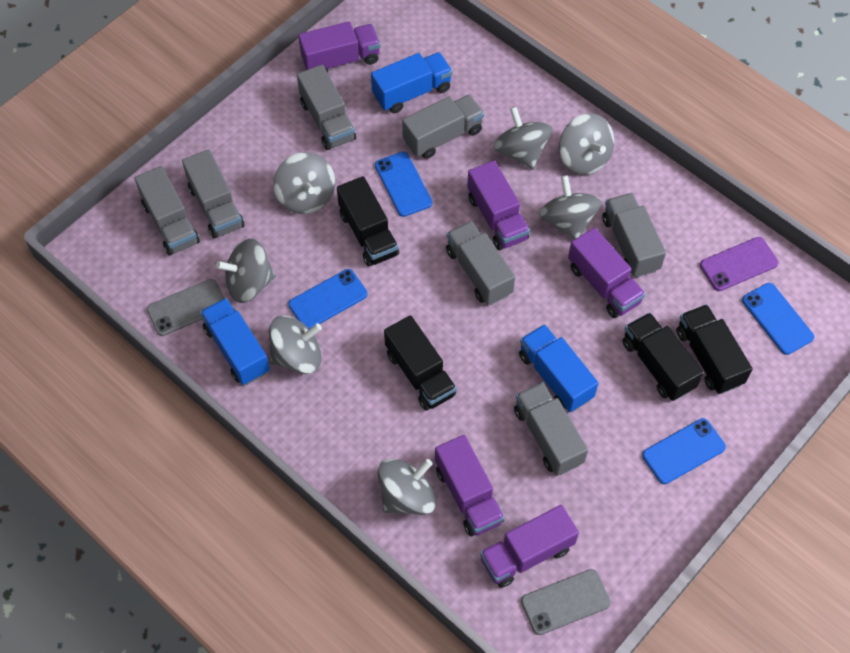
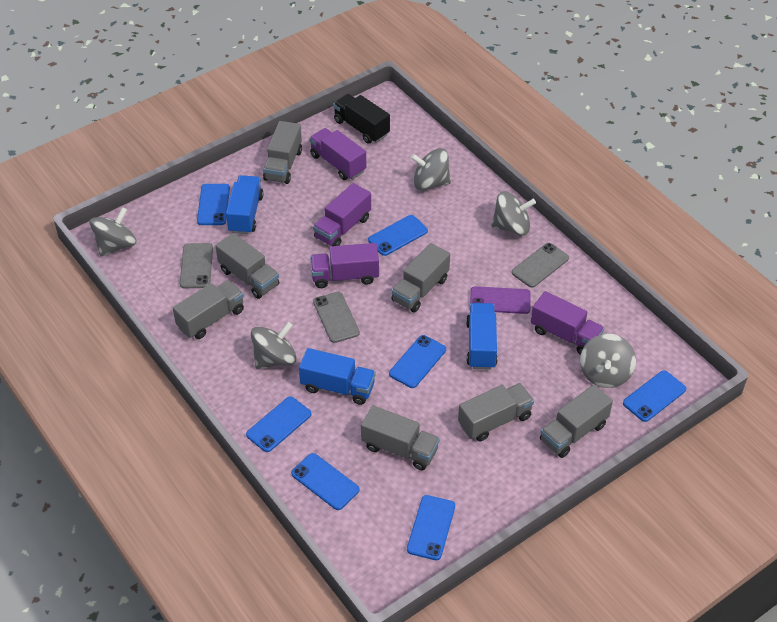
black truck: [337,176,399,267] [384,315,456,411] [622,313,703,401] [676,304,753,394] = 4 -> [333,94,390,144] = 1
blue phone: [288,269,368,329] [375,152,432,217] [642,418,726,484] [742,283,814,355] = 4 -> [197,184,230,225] [246,397,311,452] [291,453,359,510] [368,215,428,256] [389,335,446,388] [407,495,455,560] [623,370,686,422] = 7
grey phone: [147,279,225,336] [521,569,611,635] = 2 -> [180,243,213,288] [313,292,360,343] [512,243,569,288] = 3
grey spinning top: [216,239,276,303] [269,315,322,374] [273,152,335,214] [378,459,437,515] [494,107,553,170] [539,175,602,240] [559,113,614,175] = 7 -> [90,207,137,256] [251,322,296,369] [410,148,451,191] [491,191,536,236] [580,334,636,388] = 5
purple truck: [298,21,380,73] [435,435,504,536] [467,161,530,250] [480,505,579,588] [568,228,645,318] = 5 -> [309,128,366,180] [310,243,379,288] [313,183,371,246] [531,291,604,355] = 4

